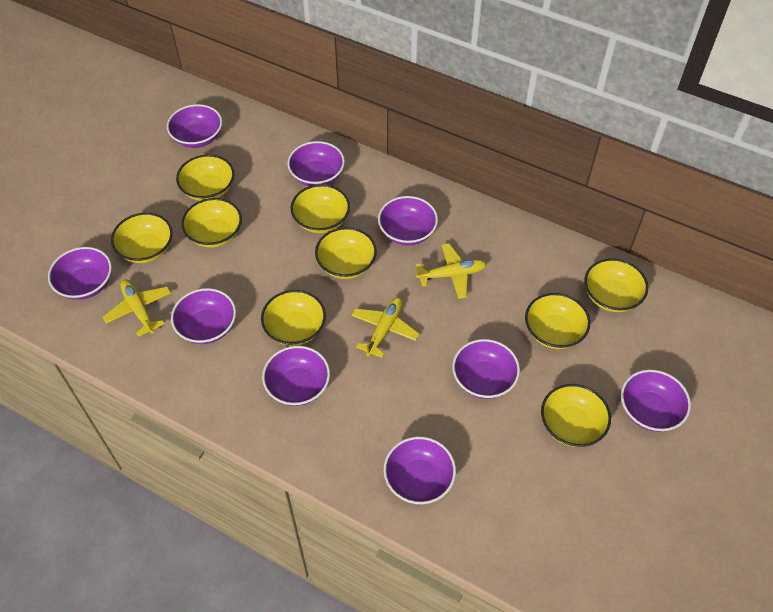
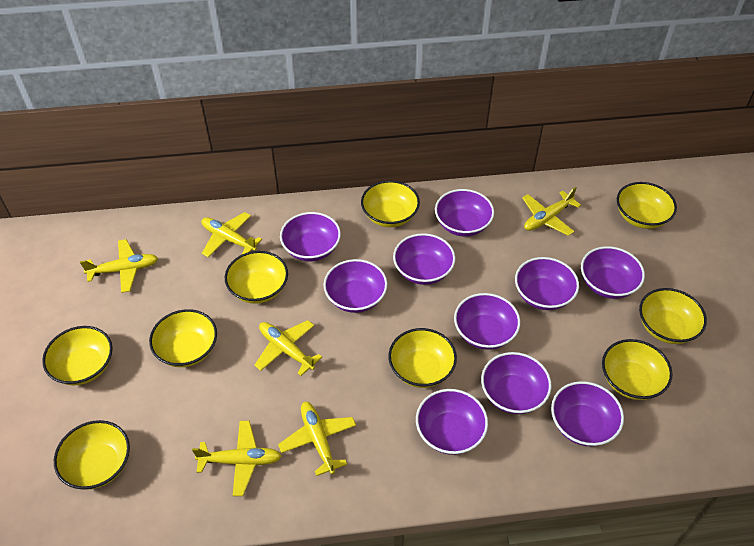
purple bowl: [48,247,112,300] [167,104,222,148] [171,288,236,344] [262,346,330,406] [287,141,345,186] [378,196,438,246] [384,436,456,504] [452,339,520,399] [621,369,691,432] = 9 -> [280,212,341,261] [323,259,387,313] [393,233,455,285] [416,389,488,455] [435,189,494,236] [454,293,520,350] [481,352,552,414] [515,257,579,310] [551,381,624,446] [581,246,645,299] = 10
yellow plane: [103,279,171,337] [351,297,419,358] [416,243,487,299] = 3 -> [80,239,158,293] [192,421,282,496] [201,212,262,257] [254,320,322,376] [278,402,356,476] [522,187,581,236] = 6

